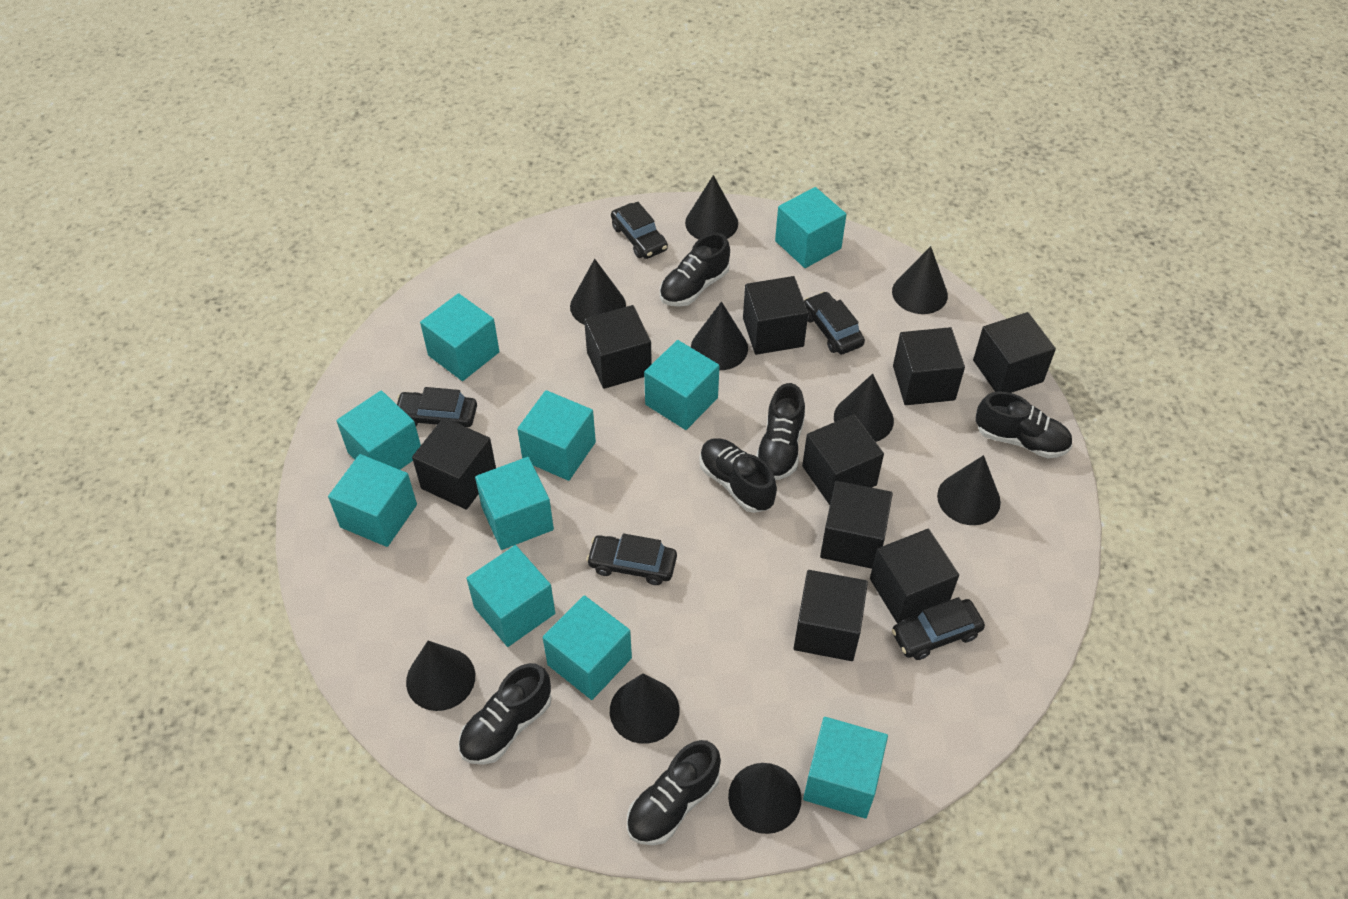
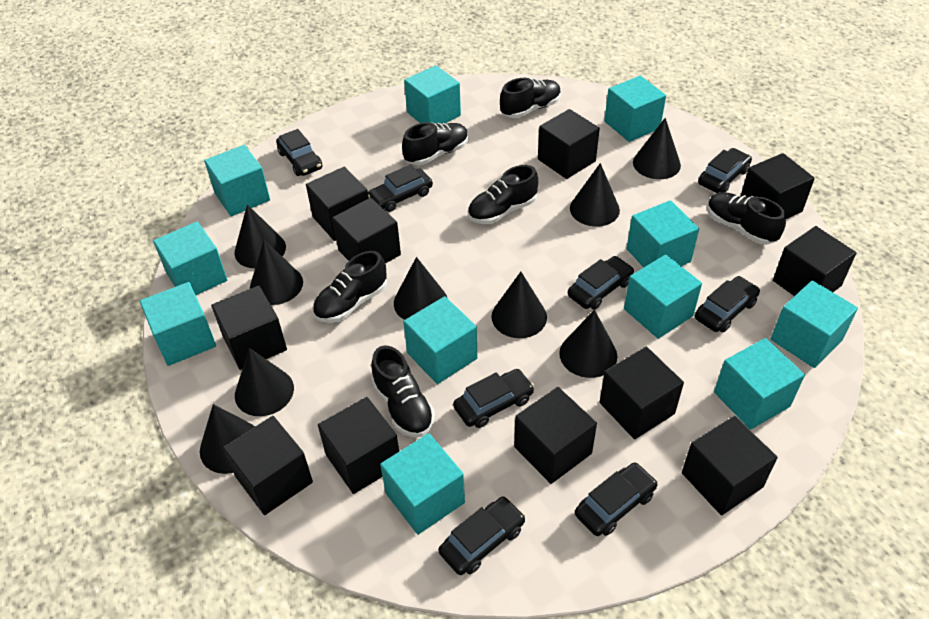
black car: [397,387,477,427] [586,533,677,585] [611,202,668,259] [804,291,865,354] [892,597,985,660] = 5 -> [276,129,322,176] [368,165,433,212] [439,497,525,575] [453,369,535,428] [568,256,634,310] [575,463,658,536] [695,276,760,332] [698,148,752,193] = 8
black cube: [412,418,496,510] [584,305,652,389] [743,276,808,355] [793,570,868,661] [802,414,884,505] [820,481,893,569] [870,529,959,624] [893,327,965,405] [973,312,1056,393] = 9 -> [211,286,287,370] [223,416,313,515] [306,167,369,241] [318,397,399,494] [332,198,401,263] [514,387,597,484] [538,109,600,179] [600,347,684,439] [682,416,778,515] [741,153,815,219] [773,226,856,296] = 11
turquoise cube: [328,454,417,547] [336,390,421,470] [420,293,500,381] [466,545,555,647] [475,457,554,550] [517,390,596,481] [543,595,632,700] [644,340,719,430] [775,187,847,268] [803,717,888,818] = 10 -> [140,282,216,366] [153,221,227,295] [204,145,270,216] [380,433,465,535] [403,296,477,384] [404,65,461,124] [604,76,666,142] [624,255,702,339] [626,200,699,268] [714,338,805,430] [771,280,858,368] = 11

